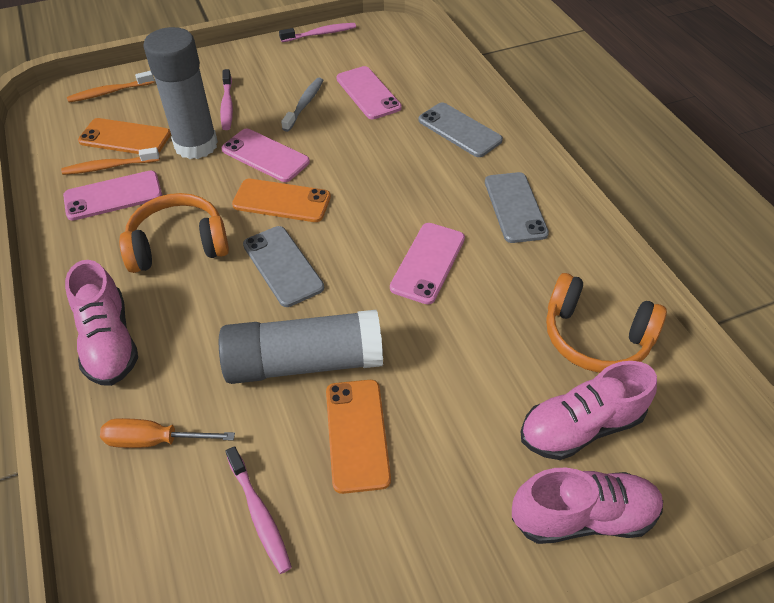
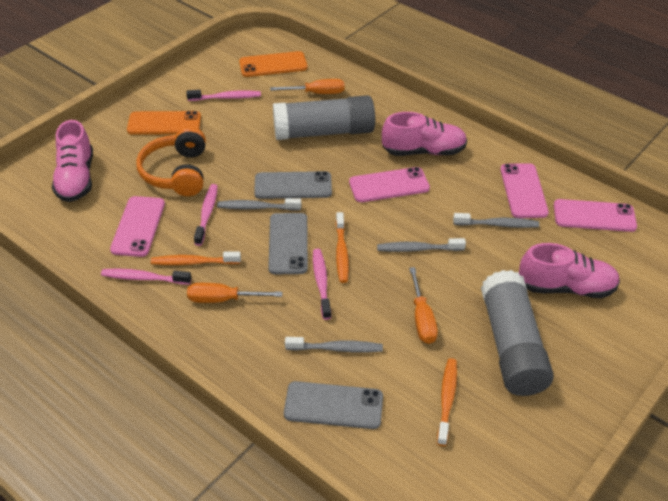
grey toothbrush: [281,78,324,132] = 1 -> [217,198,301,211] [285,337,383,353] [377,238,466,252] [453,213,539,228] = 4
orange headphones: [119,193,229,273] [546,273,667,373] = 2 -> [136,127,206,196] = 1
orange phone: [78,118,171,154] [232,179,331,222] [326,380,391,494] = 3 -> [127,111,201,135] [239,51,307,77] = 2
orange screwdriver: [100,418,235,448] = 1 -> [187,283,282,303] [270,79,345,94] [409,267,438,344] = 3
orange toothbrush: [61,147,160,175] [67,71,154,102] = 2 -> [151,251,241,265] [336,212,349,283] [437,358,457,446] = 3
pink toothbrush: [220,69,233,130] [225,446,292,574] [279,23,356,42] = 3 -> [101,269,191,285] [186,90,261,101] [194,184,218,246] [313,249,331,320] = 4

